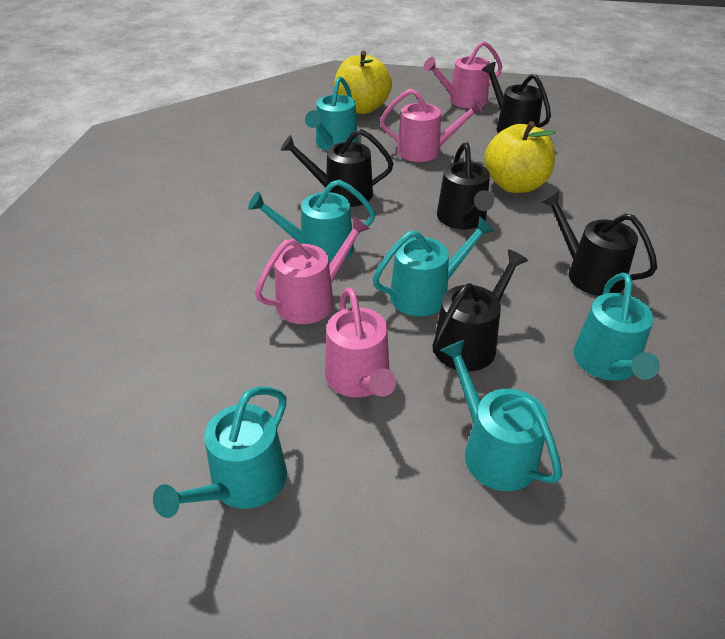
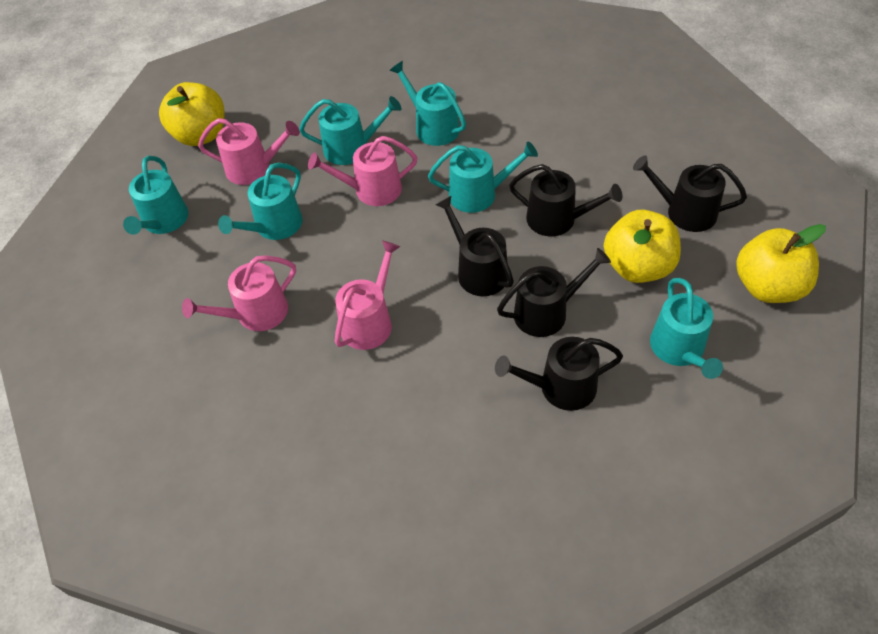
yellow apple: [334,51,392,114] [484,121,556,193] = 2 -> [159,82,225,146] [604,210,681,283] [736,224,826,303] = 3

